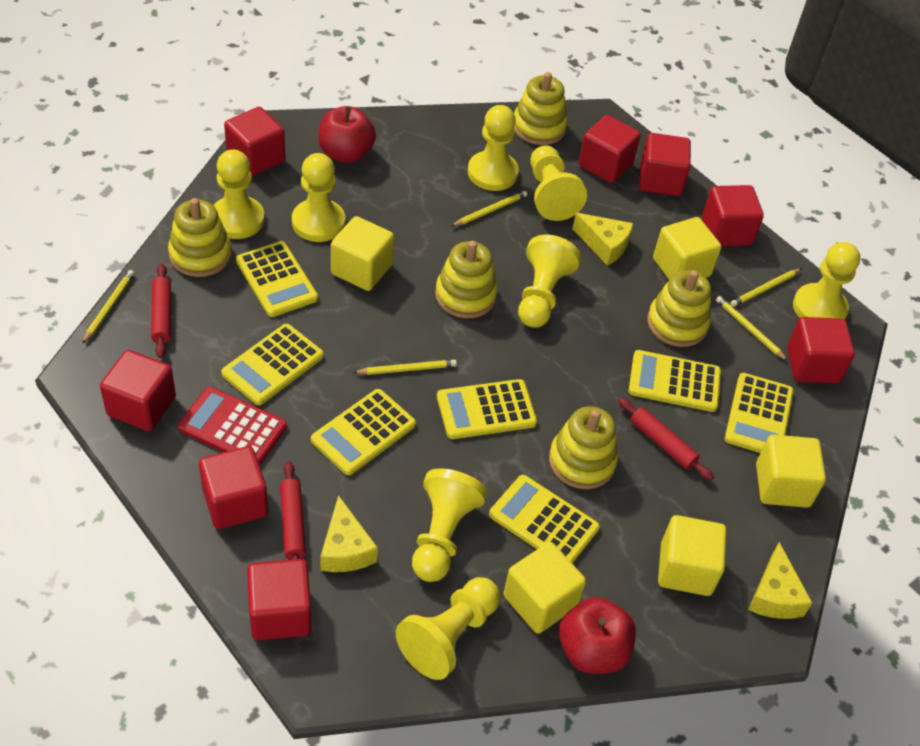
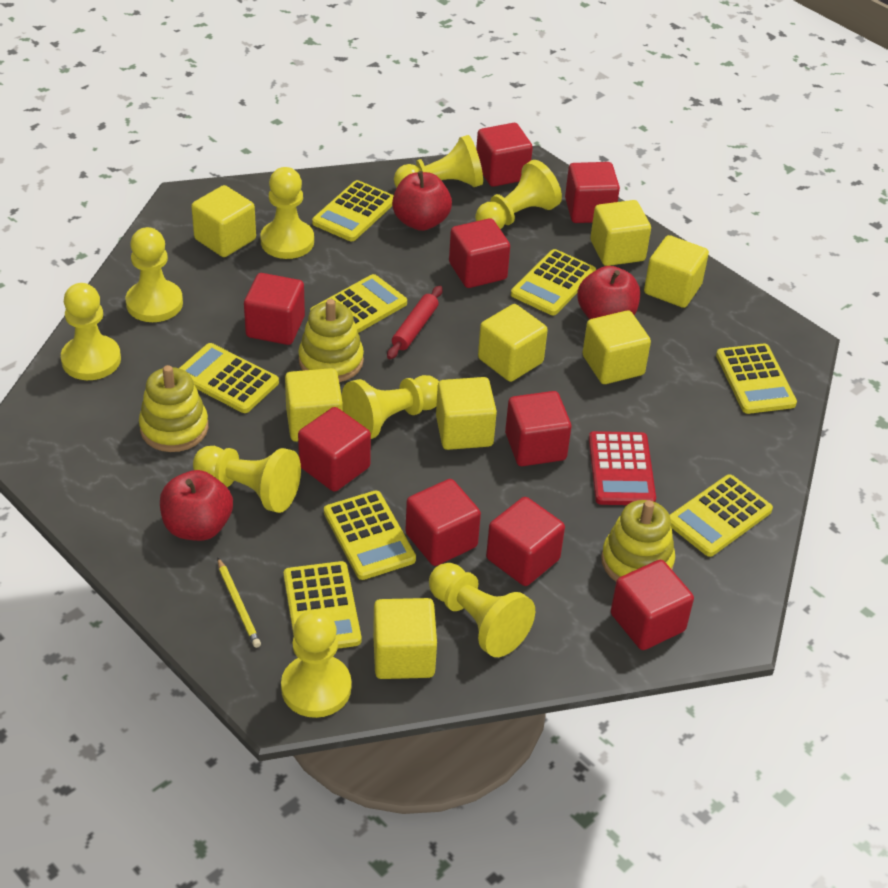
red apple: [318,106,376,163] [559,597,636,674] = 2 -> [160,470,233,541] [392,171,452,231] [577,266,640,320] = 3
red cube: [100,350,176,431] [199,446,268,529] [224,107,285,176] [247,559,312,640] [578,115,641,183] [639,133,691,196] [702,185,764,246] [787,317,855,384] = 8 -> [244,273,305,345] [298,407,371,492] [405,479,481,566] [449,218,510,288] [476,123,533,187] [486,497,565,586] [505,391,571,466] [565,162,620,223] [611,560,694,650] = 9
red rolling pin: [151,264,171,358] [280,461,306,560] [617,397,714,481] = 3 -> [387,286,443,359] = 1
yellow calculator: [221,324,323,405] [236,241,318,317] [311,389,416,475] [437,379,537,439] [489,475,600,564] [628,350,721,412] [725,373,794,453] = 7 -> [180,343,279,413] [284,561,361,649] [310,274,407,333] [312,180,394,241] [324,491,416,580] [511,249,596,315] [670,474,773,557] [716,344,797,414] = 8
yellow cheese: [321,495,378,572] [572,213,633,266] [748,542,812,619] = 3 -> none = 0
yellow cube: [331,216,394,291] [504,542,586,634] [653,217,721,279] [658,515,727,596] [756,435,826,508] = 5 -> [191,185,256,257] [285,368,343,442] [373,598,437,679] [436,377,497,450] [478,304,548,382] [583,311,651,384] [590,200,651,266] [644,235,709,308] = 8
yellow pawn: [213,149,265,239] [292,153,345,242] [396,577,500,680] [412,468,487,582] [468,105,519,191] [518,235,581,328] [530,145,587,221] [793,242,860,319] = 8 -> [61,283,121,380] [126,227,183,322] [193,446,301,513] [260,167,314,259] [281,610,351,718] [341,375,439,439] [394,135,483,188] [429,563,535,657] [475,160,562,229] = 9
yellow pencil: [82,270,135,344] [353,360,457,375] [452,191,528,226] [716,296,788,361] [730,269,801,307] = 5 -> [218,558,261,648] = 1
yellow stacking toy: [168,198,232,277] [435,241,498,318] [514,72,568,145] [549,406,618,489] [647,270,711,347] = 5 -> [139,365,208,452] [298,299,364,382] [601,500,675,581] = 3

